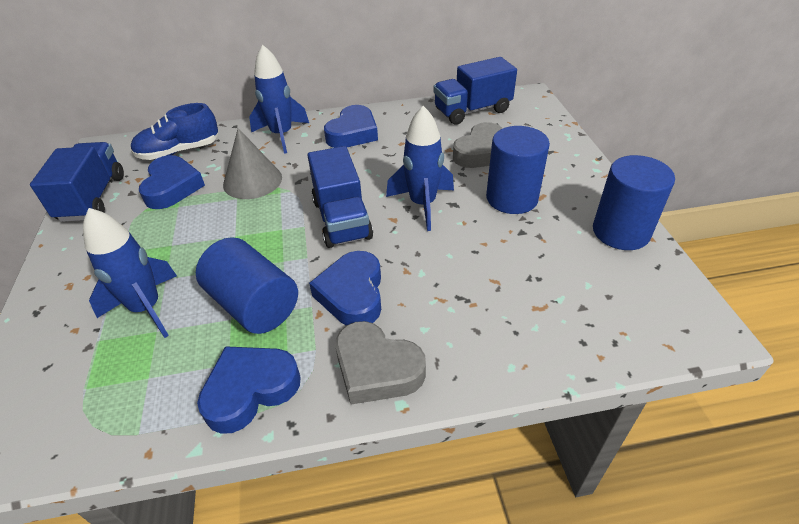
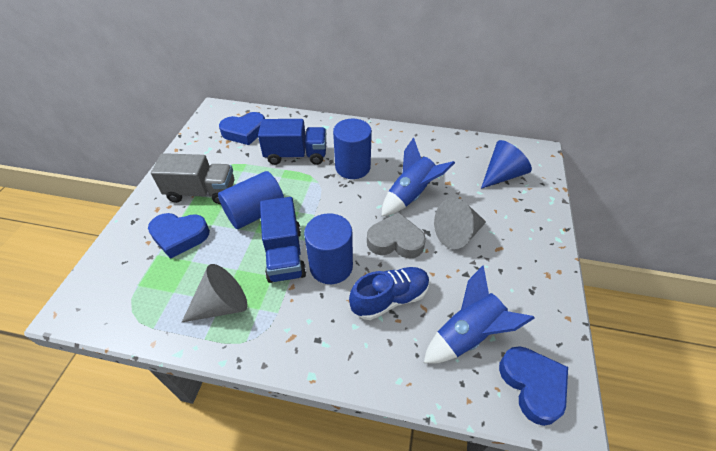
blue cone: none = 0 -> [481,140,532,189] = 1
blue heart: [139,155,205,209] [197,346,301,434] [309,251,381,326] [324,105,378,148] = 4 -> [148,213,210,259] [219,112,265,145] [499,346,568,426] = 3
blue rocket: [83,208,177,338] [249,45,309,154] [386,106,454,231] = 3 -> [382,137,455,216] [424,266,535,363] = 2
blue truck: [30,142,124,222] [308,146,373,248] [434,57,517,125] = 3 -> [258,119,326,165] [260,197,306,283] = 2
grey cone: [223,128,282,199] = 1 -> [182,264,247,322] [434,198,486,249] = 2
grey heart: [335,321,426,405] [453,122,503,168] = 2 -> [367,212,426,258] = 1
grey truck: none = 0 -> [151,153,234,204] = 1

